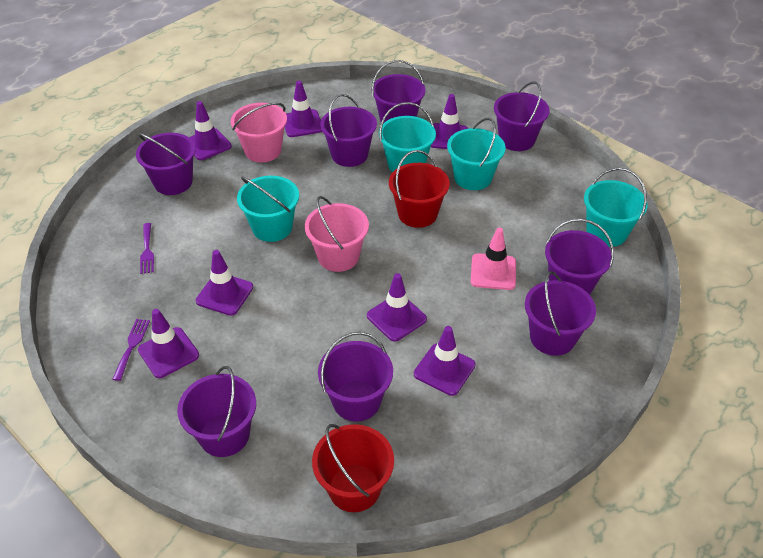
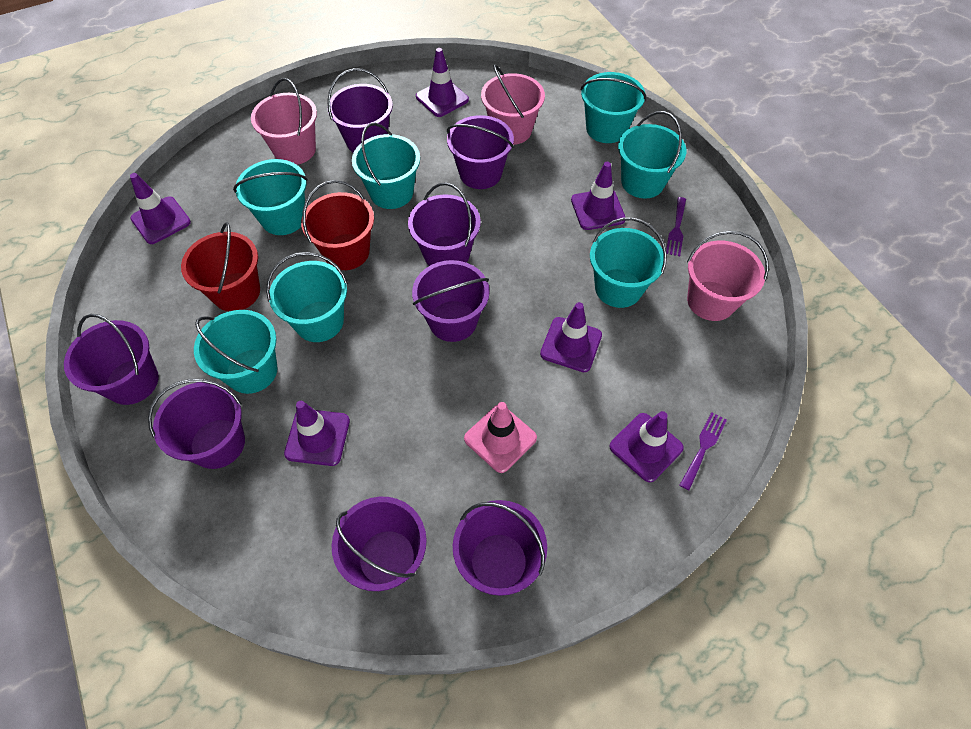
pink bucket: [231,103,287,162] [305,196,369,272] = 2 -> [251,78,317,165] [481,64,545,145] [687,231,769,321] = 3
purple traffic cone: [138,309,199,378] [189,101,232,160] [196,250,253,316] [284,81,322,137] [367,273,427,341] [414,326,476,396] [431,94,468,149] = 7 -> [130,173,191,244] [284,401,350,466] [416,48,469,117] [540,302,602,372] [571,162,625,230] [609,411,684,482] = 6
turquoise bucket: [237,176,299,242] [379,102,436,172] [447,118,506,190] [584,168,648,247] = 4 -> [194,310,278,394] [233,159,308,235] [266,252,348,342] [352,123,420,209] [581,72,646,143] [590,217,667,308] [618,111,686,199] = 7

